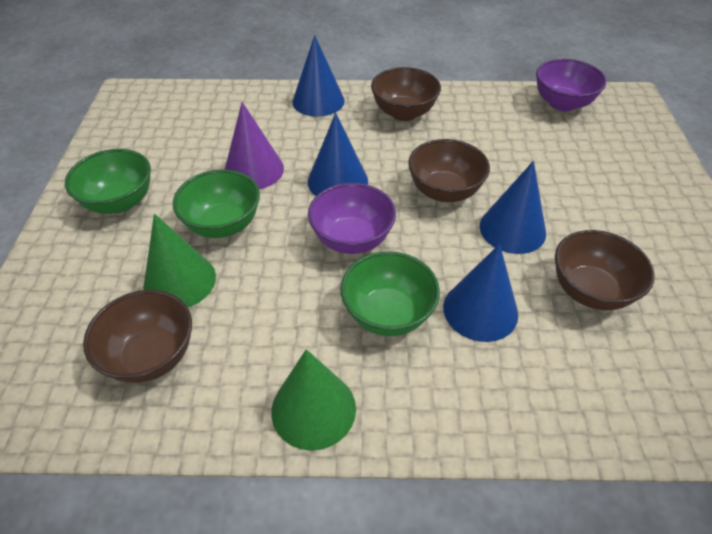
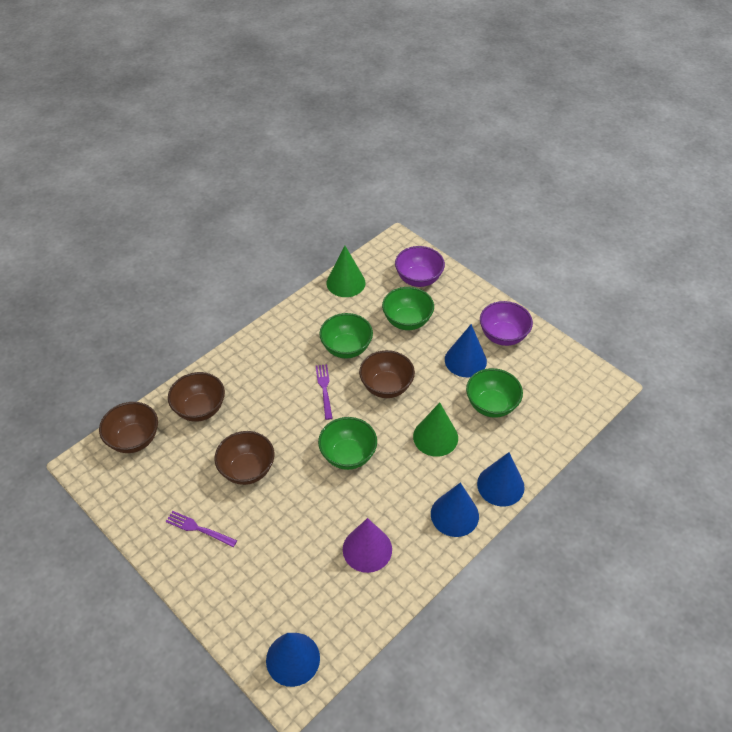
green bowl: [65,149,151,214] [173,169,260,238] [341,251,440,336] = 3 -> [318,417,377,470] [319,313,373,359] [382,287,434,330] [466,368,523,418] = 4
purple fork: none = 0 -> [165,511,237,547] [316,364,333,420] = 2

